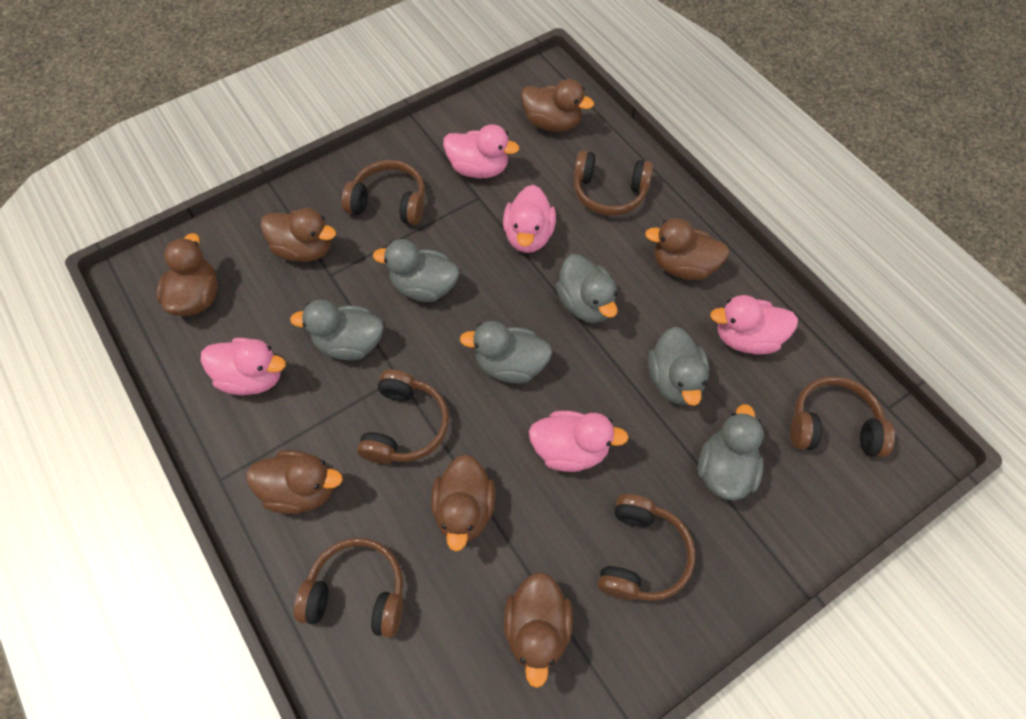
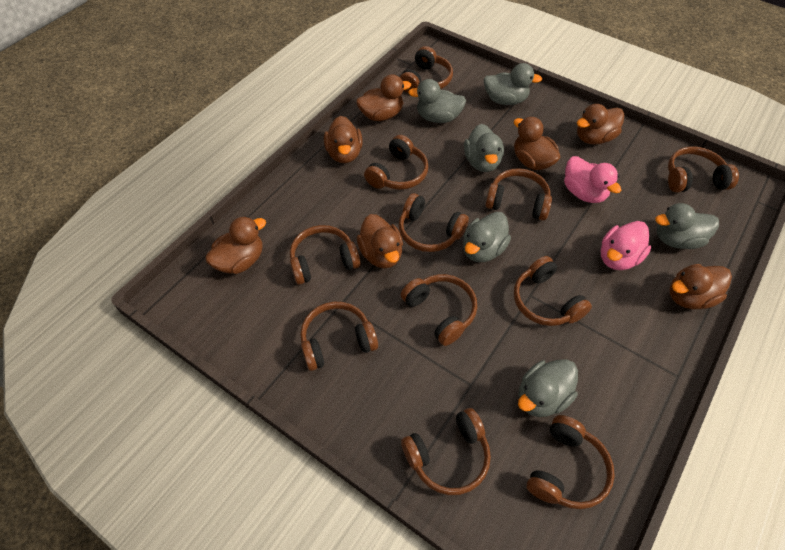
brown headphones: [294,538,403,638] [342,160,425,225] [357,370,449,464] [574,151,653,216] [598,494,695,601] [790,377,895,457] = 6 -> [290,225,360,285] [300,302,378,371] [364,135,429,190] [399,193,469,252] [400,46,453,93] [401,274,477,346] [401,408,491,495] [485,168,552,221] [514,256,592,326] [527,415,615,509] [668,146,739,193] = 11
pink duck: [201,338,286,395] [443,124,519,179] [503,185,556,253] [529,411,629,472] [710,295,798,355] = 5 -> [564,156,621,203] [601,221,651,270] = 2

